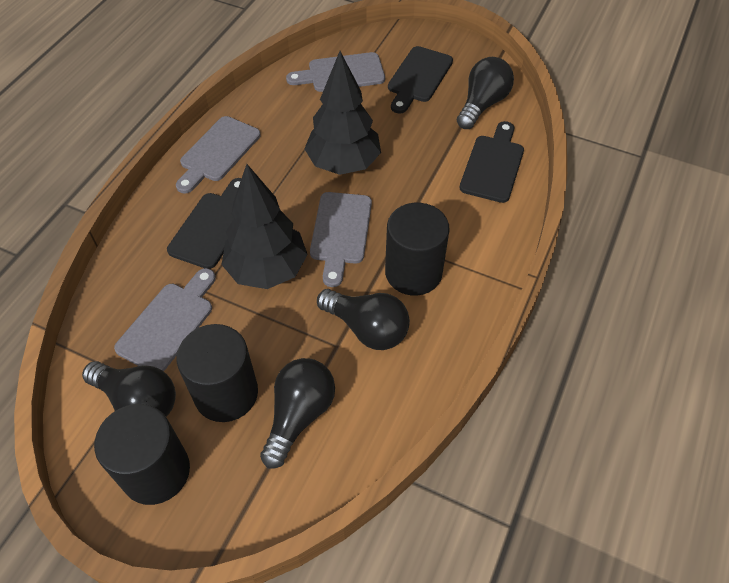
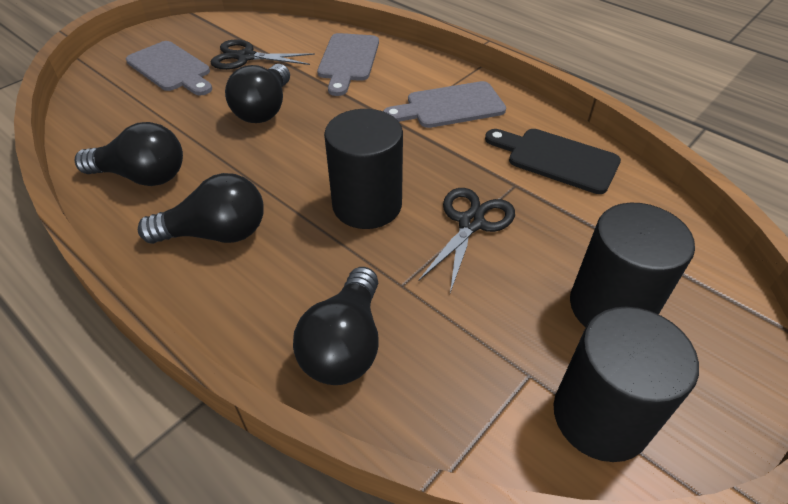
black cutting board: [167,178,242,269] [388,46,453,114] [459,121,524,203] = 3 -> [485,129,621,194] = 1
black scissors: none = 0 -> [211,39,315,70] [419,188,515,293] = 2
black tree: [221,164,308,289] [304,51,381,175] = 2 -> none = 0
grey cutting board: [114,268,216,371] [176,116,261,193] [286,52,385,92] [310,192,372,287] = 4 -> [126,41,212,96] [317,33,379,96] [383,81,506,128] = 3

